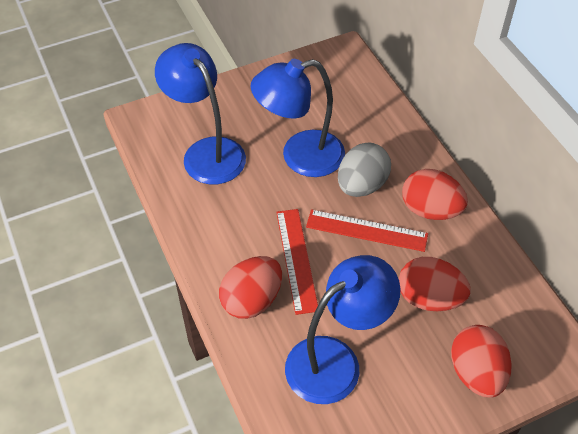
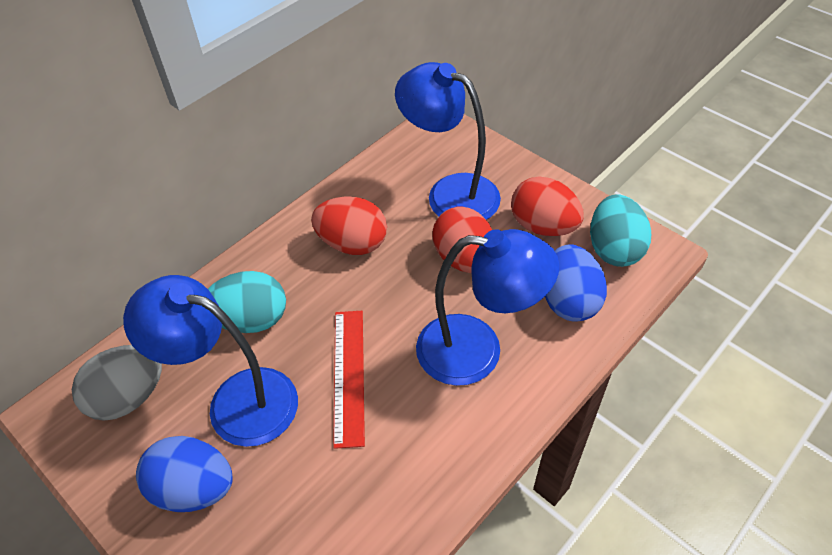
blue egg: none = 0 -> [136,436,233,512] [545,244,607,321] = 2
red egg: [219,256,282,319] [399,257,471,311] [402,169,468,220] [451,325,512,398] = 4 -> [311,196,387,255] [433,207,492,273] [511,176,584,236] = 3
red ruler: [276,209,318,315] [306,209,428,252] = 2 -> [333,311,365,449] = 1
turquoise egg: none = 0 -> [208,271,286,333] [590,194,651,267] = 2

